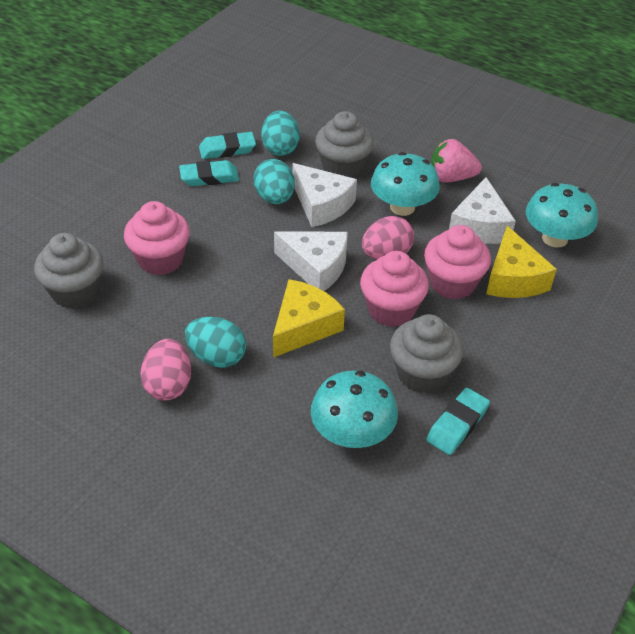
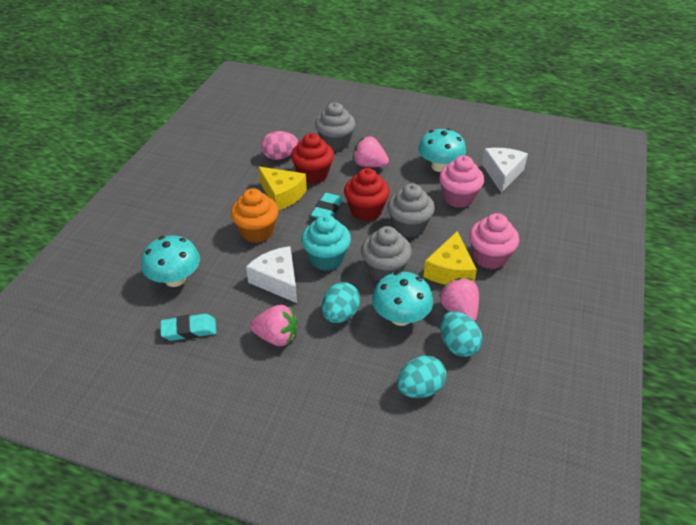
orange cupcake: none = 0 -> [231,188,279,243] = 1
pink cupcake: [124,201,190,276] [360,251,429,327] [424,225,491,300] = 3 -> [439,155,484,208] [469,213,519,269] = 2
pink egg: [140,339,191,401] [362,216,414,259] = 2 -> [261,131,298,160] = 1
pink strawberry: [431,139,482,183] = 1 -> [250,305,297,346] [353,136,389,167] [439,278,479,321] = 3
red cupcake: none = 0 -> [291,133,334,184] [344,168,390,221] = 2
turquoise cupcake: none = 0 -> [301,215,351,271] = 1
turquoise eraser: [179,160,239,186] [199,132,256,159] [426,388,490,455] = 3 -> [161,314,216,341] [311,193,343,218] = 2
white cheese: [274,231,348,291] [293,163,357,227] [449,177,516,244] = 3 -> [246,246,297,303] [482,148,528,193] = 2

